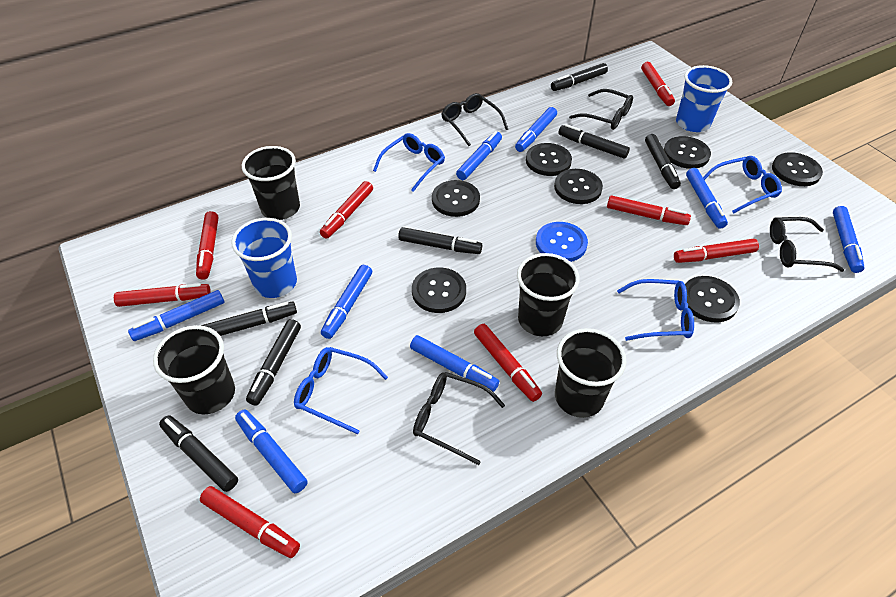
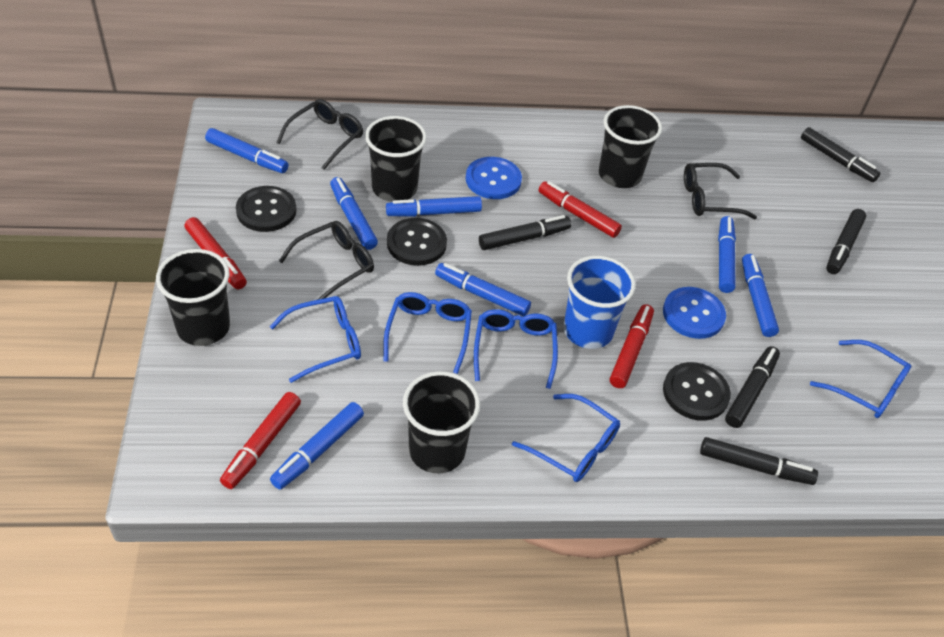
black button: [412,267,466,313] [432,180,480,217] [526,143,572,176] [554,169,603,204] [664,136,711,169] [685,276,740,322] [772,152,823,186] = 7 -> [236,186,297,232] [387,218,447,266] [663,362,731,421] = 3
black glasses: [413,372,505,465] [441,93,508,146] [569,89,633,130] [770,217,844,272] = 4 -> [276,99,363,170] [279,221,374,300] [684,163,757,219] = 3
black marker: [159,415,238,492] [201,301,297,336] [246,319,301,406] [398,227,482,254] [551,63,608,91] [558,124,630,159] [645,134,681,189] = 7 -> [479,215,571,250] [700,437,818,485] [725,346,780,428] [801,127,880,182] [826,209,866,274] = 5
blue button: [536,222,588,262] = 1 -> [466,157,522,199] [663,287,726,339] = 2
blue cup: [231,218,297,298] [676,65,732,132] = 2 -> [563,256,636,349] = 1
blue glasses: [294,347,388,434] [373,133,445,192] [617,279,694,341] [703,156,782,214] = 4 -> [269,296,361,383] [383,292,472,374] [474,309,558,389] [512,394,620,482] [810,340,911,418] = 5
blue marker: [128,290,224,341] [235,410,308,493] [321,265,372,339] [410,335,499,392] [456,131,502,180] [515,107,557,152] [686,168,728,229] [833,206,865,273] = 8 -> [205,128,289,173] [270,402,364,490] [330,177,378,250] [386,196,482,217] [435,263,531,316] [718,216,736,293] [742,254,779,337] = 7
red marker: [114,283,211,307] [196,211,219,280] [200,486,300,558] [320,181,373,239] [474,324,542,402] [607,195,691,225] [641,62,675,106] [674,239,759,263] = 8 -> [184,217,247,289] [220,392,301,489] [539,181,622,238] [610,304,654,388] = 4

